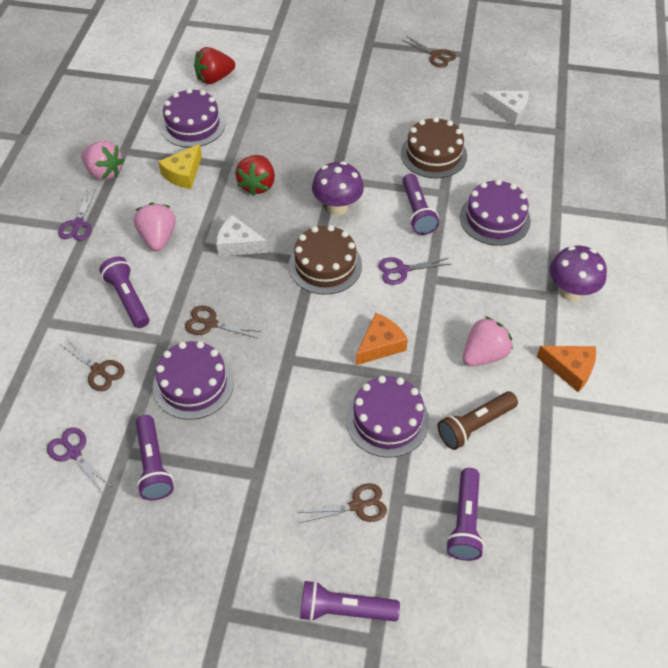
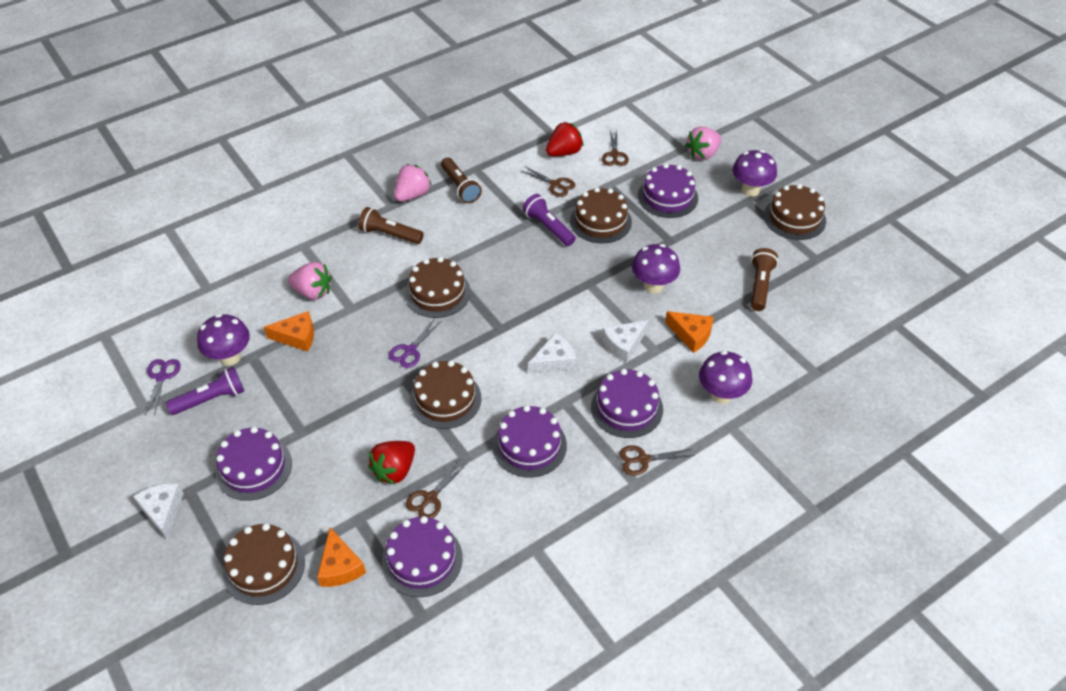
brown cake: [289,225,362,295] [401,117,467,178] = 2 -> [223,523,305,605] [405,257,471,318] [410,361,481,429] [570,187,632,243] [764,184,826,240] = 5
brown flashlight: [438,391,518,450] = 1 -> [358,207,424,244] [441,157,482,203] [751,248,778,311] = 3
orange cheese: [356,313,408,365] [537,346,596,392] = 2 -> [264,311,314,352] [317,527,366,587] [665,311,714,353] = 3
purple cake: [153,341,234,420] [161,88,225,148] [346,376,429,458] [460,179,531,246] = 4 -> [215,427,292,501] [382,516,463,597] [493,405,567,477] [591,369,663,438] [638,163,698,218] = 5
purple flashlight: [99,256,149,328] [136,415,174,500] [300,581,400,622] [402,174,439,235] [446,468,484,561] = 5 -> [166,367,244,415] [522,194,576,246] = 2
purple mushroom: [312,161,364,216] [550,246,607,302] = 2 -> [197,314,250,366] [632,244,680,294] [699,351,752,404] [732,150,777,197] = 4
purple scissors: [47,427,112,493] [58,189,96,241] [378,257,450,285] = 3 -> [145,359,181,416] [388,319,441,368] = 2
white cheese: [216,215,268,256] [482,91,529,126] = 2 -> [133,483,184,540] [528,332,577,374] [602,320,648,363] = 3
yellow cheese: [158,144,202,189] = 1 -> none = 0

